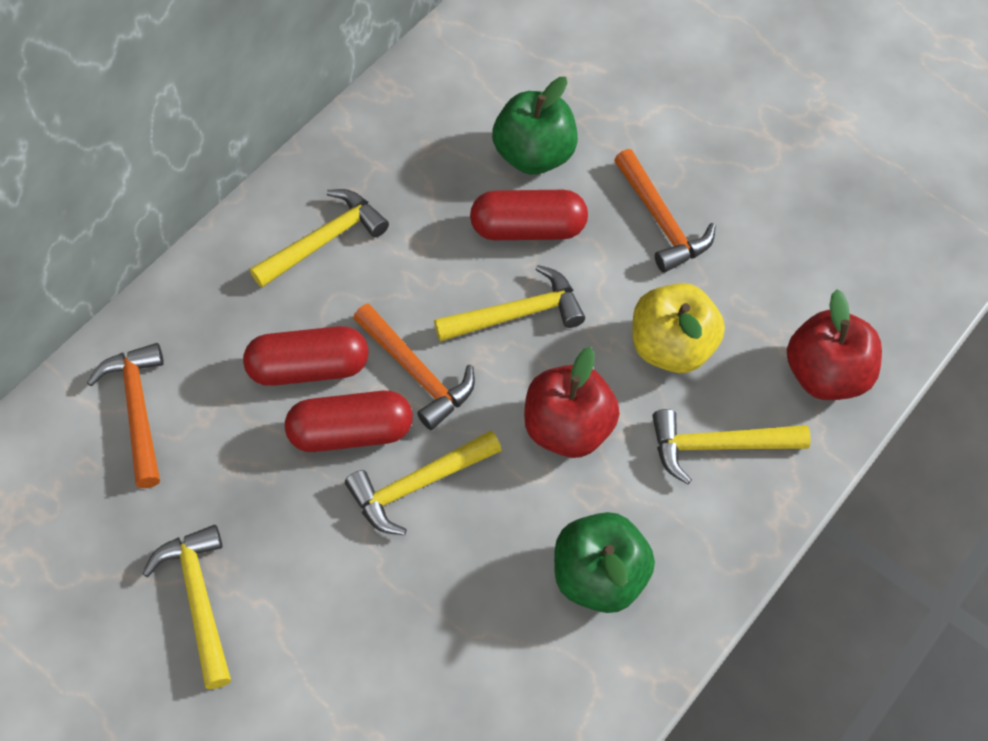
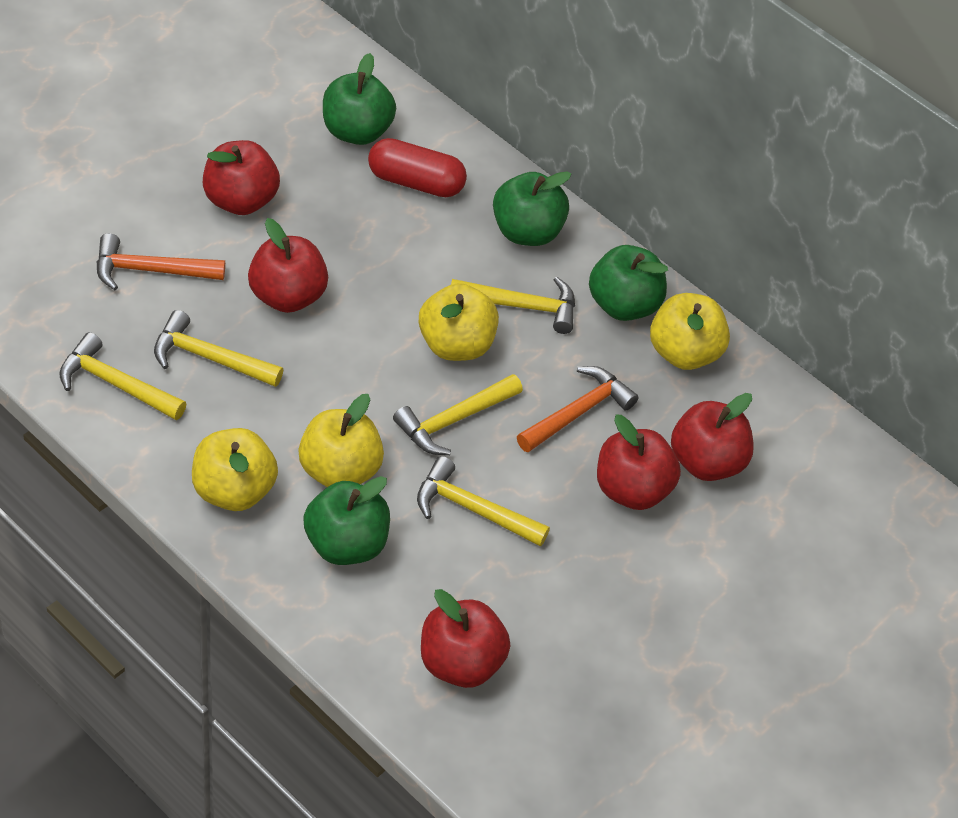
green apple: [492,77,578,175] [554,512,655,613] = 2 -> [303,476,390,565] [323,53,396,145] [493,171,571,246] [589,245,668,321] = 4
orange hammer: [87,343,164,488] [353,304,475,430] [614,149,716,273] = 3 -> [97,233,225,290] [517,366,638,452] = 2
red apple: [524,347,620,458] [787,289,882,400] = 2 -> [203,140,280,215] [248,218,328,313] [421,589,510,688] [597,415,681,510] [671,393,754,481] = 5
red capsule: [243,326,369,386] [285,391,413,452] [470,190,588,240] = 3 -> [368,138,467,197] = 1
yellow apple: [632,283,725,373] = 1 -> [192,428,278,511] [298,394,384,487] [419,283,499,361] [650,293,730,370] = 4

